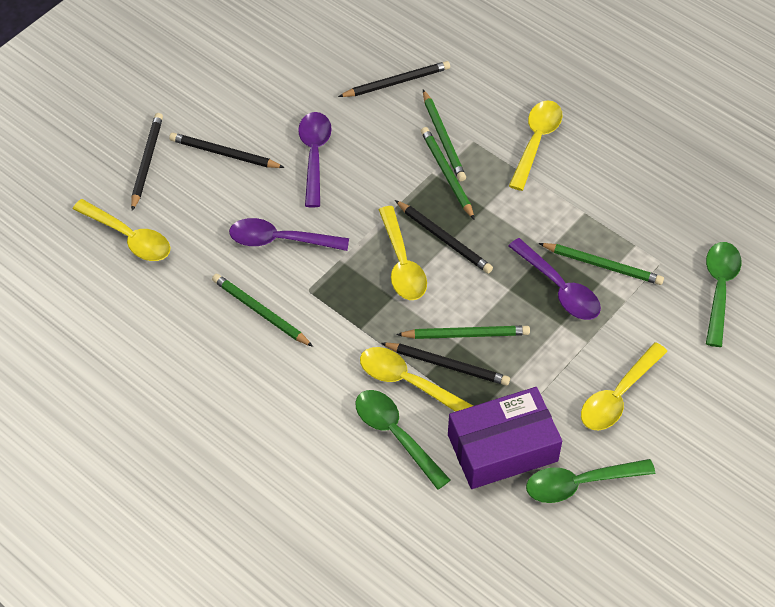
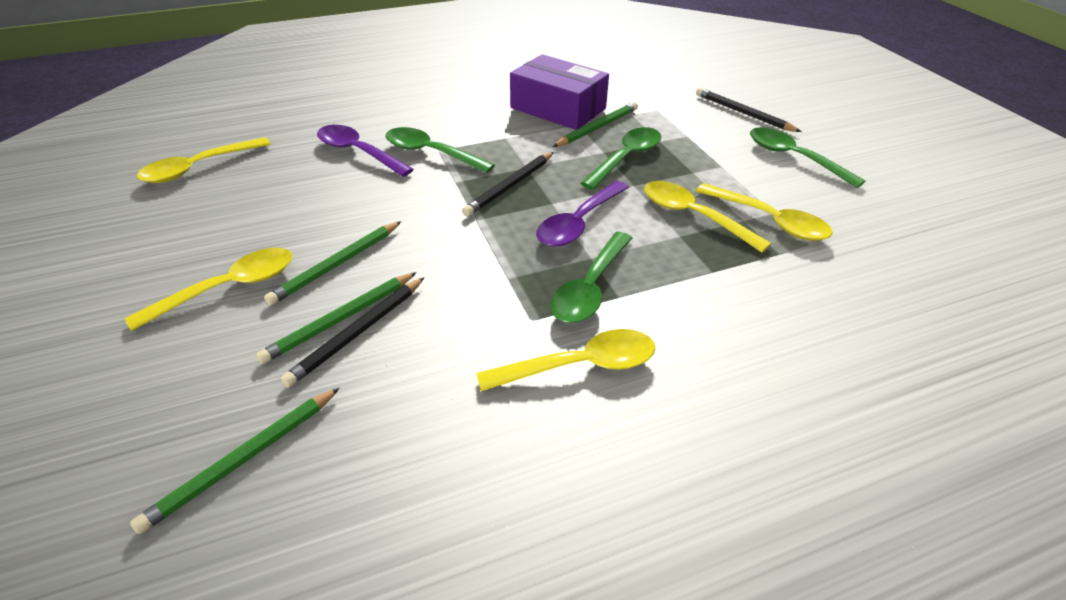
black pencil: [131,113,163,211] [169,133,285,168] [338,61,450,97] [381,343,510,386] [395,200,493,273] = 5 -> [281,277,424,387] [462,152,554,217] [696,88,801,132] = 3
green pencil: [212,274,313,347] [396,326,530,339] [421,127,475,220] [423,89,466,181] [538,243,664,285] = 5 -> [130,388,339,534] [256,272,417,364] [264,221,401,306] [552,102,638,147] = 4
green spoon: [355,390,450,490] [526,459,655,503] [706,242,742,347] = 3 -> [385,127,495,173] [550,232,632,323] [580,127,661,190] [750,127,866,188] = 4
purple spoon: [229,218,349,251] [298,112,332,207] [509,238,601,320] = 3 -> [317,125,414,177] [536,181,629,247] = 2

